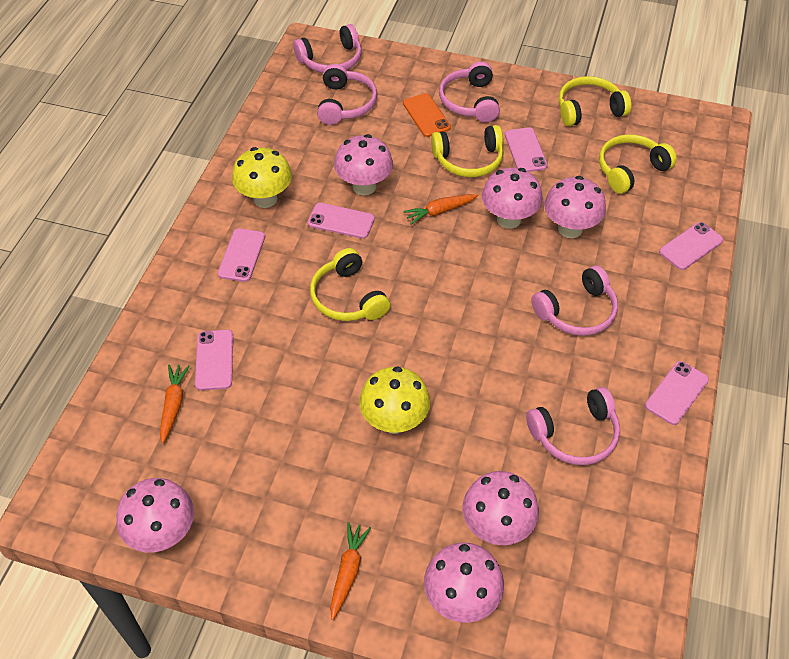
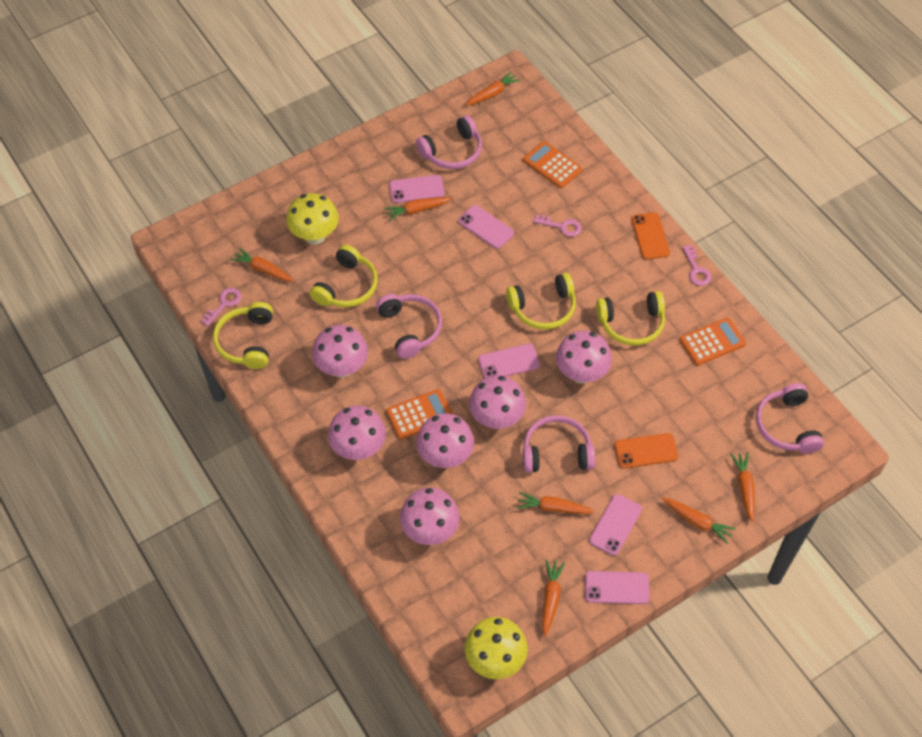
orange calculator: none = 0 -> [386,389,453,439] [523,141,582,188] [680,318,746,365] = 3
orange carrot: [160,365,190,443] [330,522,371,620] [403,194,478,225] = 3 -> [230,248,294,282] [384,197,452,221] [465,71,520,106] [517,492,595,514] [542,560,565,636] [662,498,736,544] [730,452,755,522] = 7
orange phone: [403,93,451,137] = 1 -> [614,433,678,468] [632,212,670,260] = 2
pink headphones: [293,24,362,73] [317,64,377,125] [439,61,500,122] [526,387,620,465] [531,265,618,336] = 5 -> [376,294,442,359] [416,115,482,169] [523,415,595,473] [756,383,824,454] = 4
pink key: none = 0 -> [201,288,241,326] [533,214,582,237] [682,245,711,286] = 3
pink phone: [195,330,233,390] [218,228,265,282] [308,203,375,239] [505,127,548,172] [645,361,709,425] [659,222,723,270] = 6 -> [389,175,445,203] [458,205,514,249] [478,344,540,378] [585,571,650,604] [589,494,642,556] = 5

